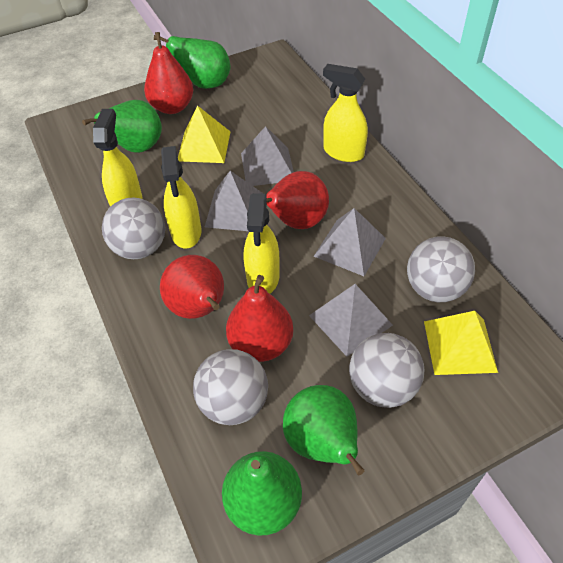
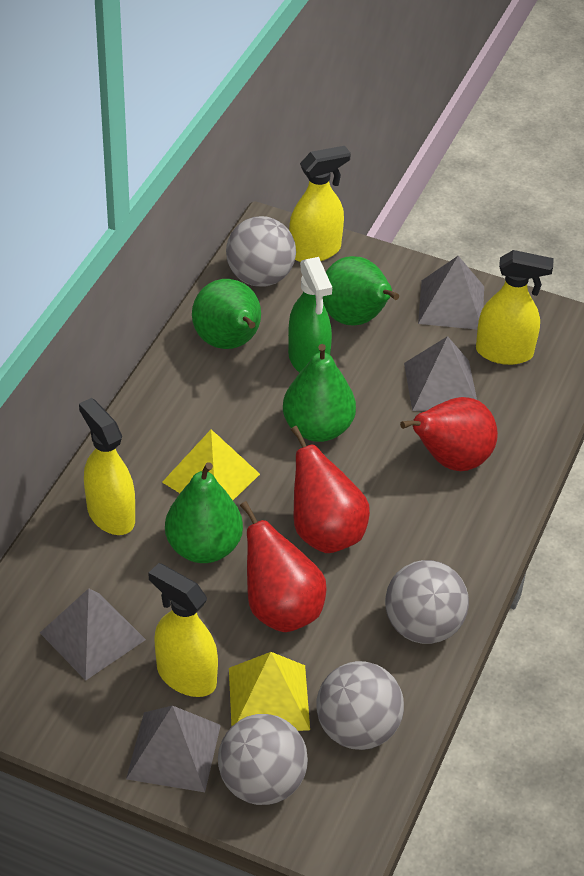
green spray bottle: none = 0 -> [288,257,332,373] = 1
red pear: [144,32,193,114] [160,255,224,319] [226,275,293,362] [266,171,329,229] = 4 -> [240,501,327,632] [291,426,370,553] [400,397,498,471] = 3

